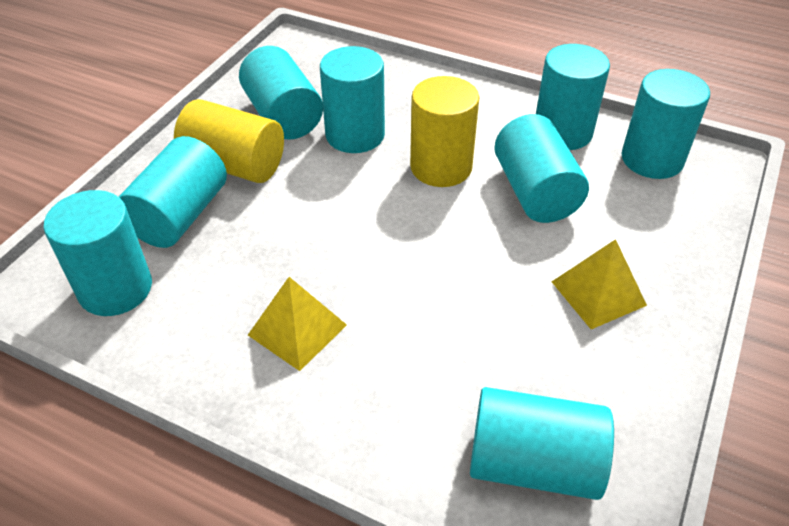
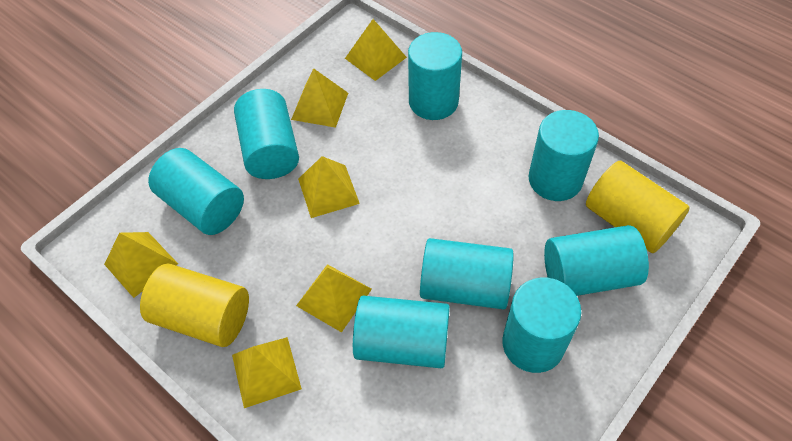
yellow pyramid: [248,277,347,371] [552,239,647,329] = 2 -> [104,232,178,298] [232,337,302,408] [291,68,348,128] [296,264,372,333] [298,156,360,218] [345,19,407,81] = 6

